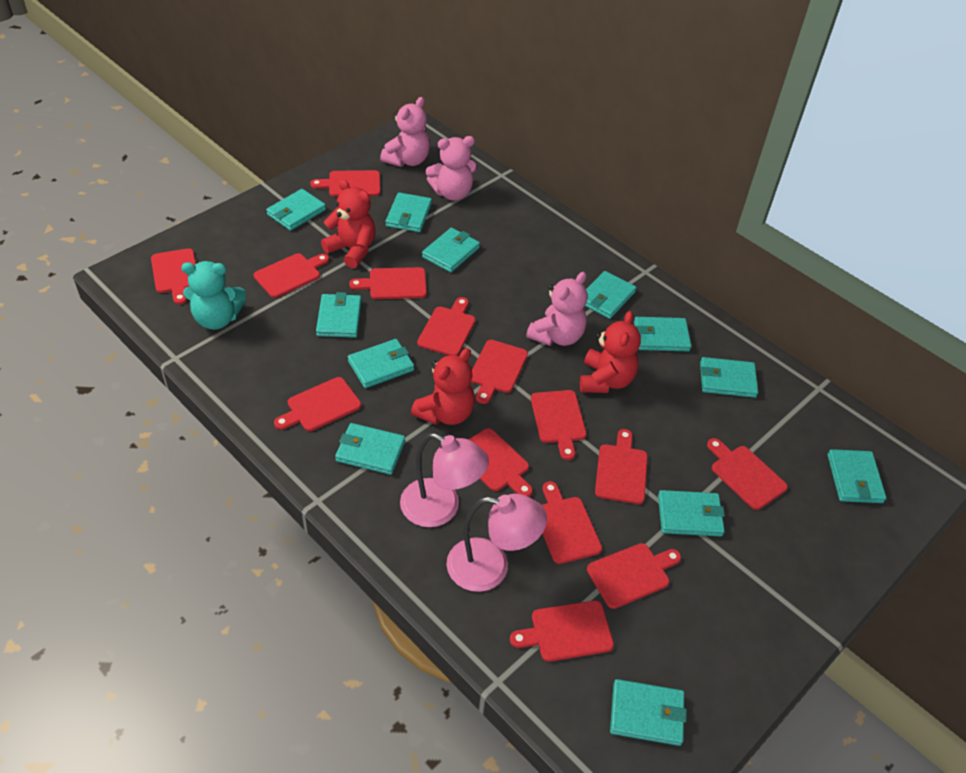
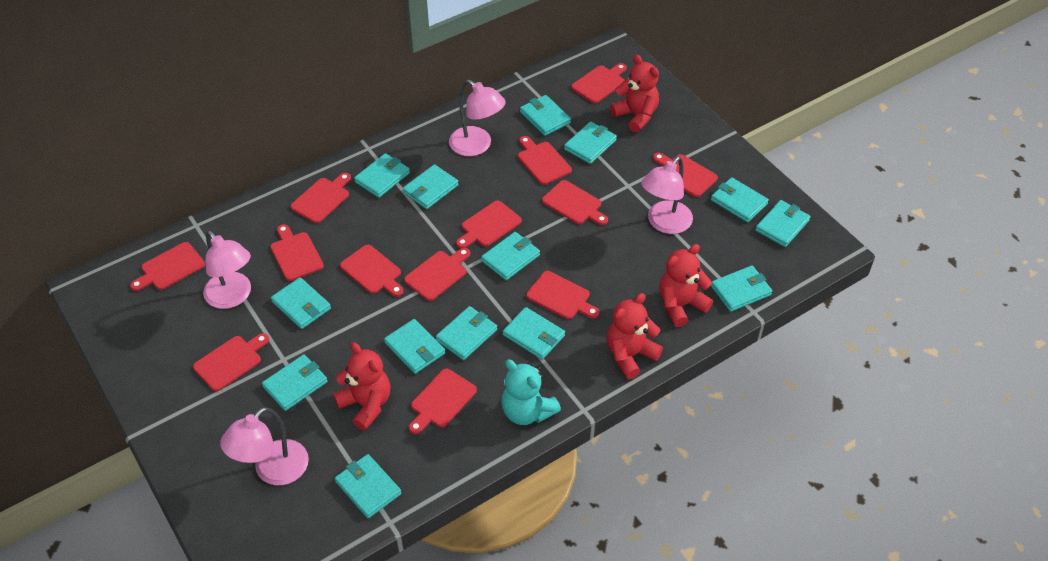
pink lamp: [400,433,489,527] [447,494,547,592] = 2 -> [203,231,251,309] [220,407,309,485] [449,80,506,156] [641,157,693,234] = 4
pink teddy bear: [380,97,430,167] [425,136,478,201] [526,272,587,346] = 3 -> none = 0
red cutting board: [151,248,196,304] [254,253,329,298] [274,377,361,431] [310,170,380,197] [349,267,427,299] [417,297,476,356] [469,428,533,497] [471,340,528,404] [510,600,614,662] [531,390,587,460] [542,481,602,564] [587,543,681,609] [595,429,648,504] [707,438,788,510] = 14 -> [130,242,205,291] [193,333,269,391] [270,224,324,281] [290,173,351,223] [340,245,404,297] [404,248,470,301] [409,369,477,434] [456,200,522,248] [518,136,572,185] [526,271,599,319] [542,180,608,225] [571,63,627,103] [653,153,718,197] = 13
red teddy bear: [321,179,375,268] [411,348,475,425] [580,311,641,393] = 3 -> [333,342,391,431] [607,293,663,379] [610,55,659,133] [659,244,713,327] = 4
turquoise wallet: [266,189,326,231] [316,292,362,338] [335,423,405,475] [348,339,414,388] [386,192,432,232] [422,228,480,273] [585,271,636,319] [610,679,687,746] [634,317,691,351] [658,490,725,536] [700,357,758,398] [827,449,886,503] = 12 -> [262,354,328,411] [271,277,331,329] [335,454,402,518] [354,153,410,198] [384,319,445,374] [402,164,459,209] [436,306,497,360] [481,232,540,280] [503,307,565,359] [520,95,571,136] [564,121,617,164] [711,177,769,223] [711,265,772,312] [755,200,810,247] = 14

